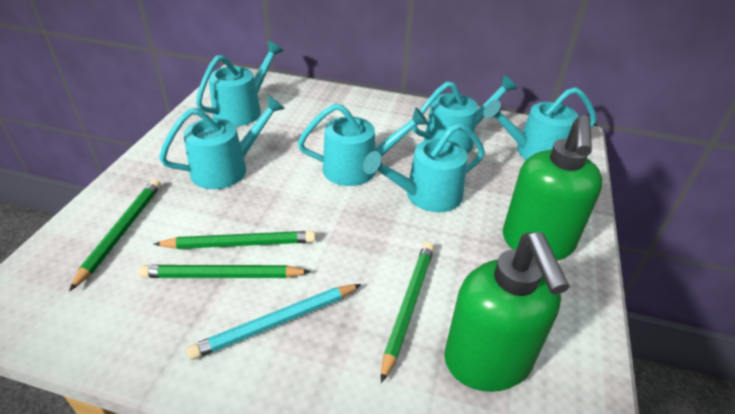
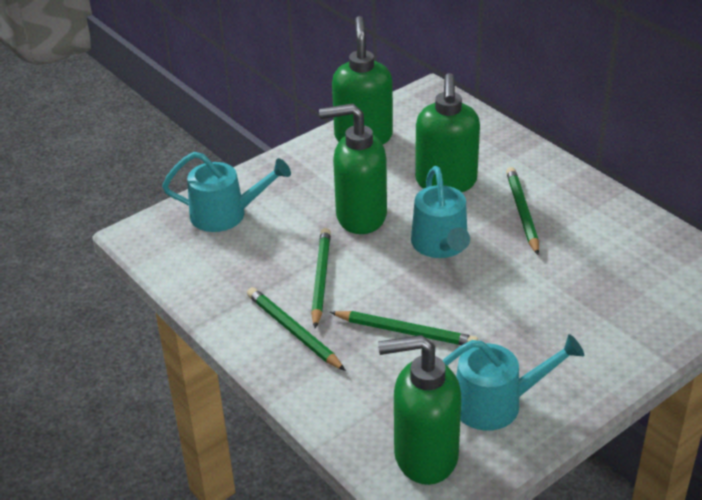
green soap dispenser: [444,232,570,392] [503,115,603,260] = 2 -> [319,103,387,234] [332,16,393,145] [378,335,461,485] [415,73,480,192] = 4
turquoise pencil: [186,284,361,360] = 1 -> none = 0
turquoise watering can: [159,95,285,189] [196,41,283,126] [298,104,428,186] [363,123,485,212] [412,75,517,154] [483,87,596,160] = 6 -> [162,152,291,232] [411,166,470,258] [443,334,584,431] = 3

